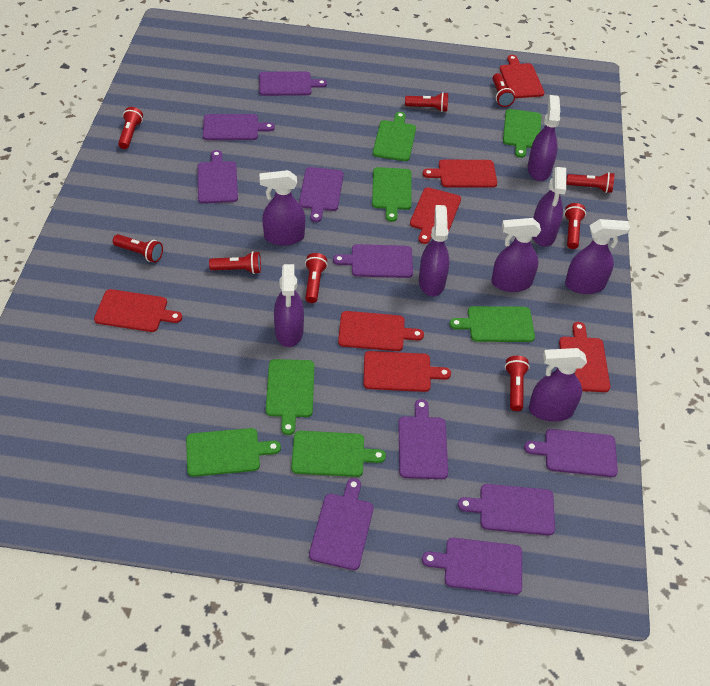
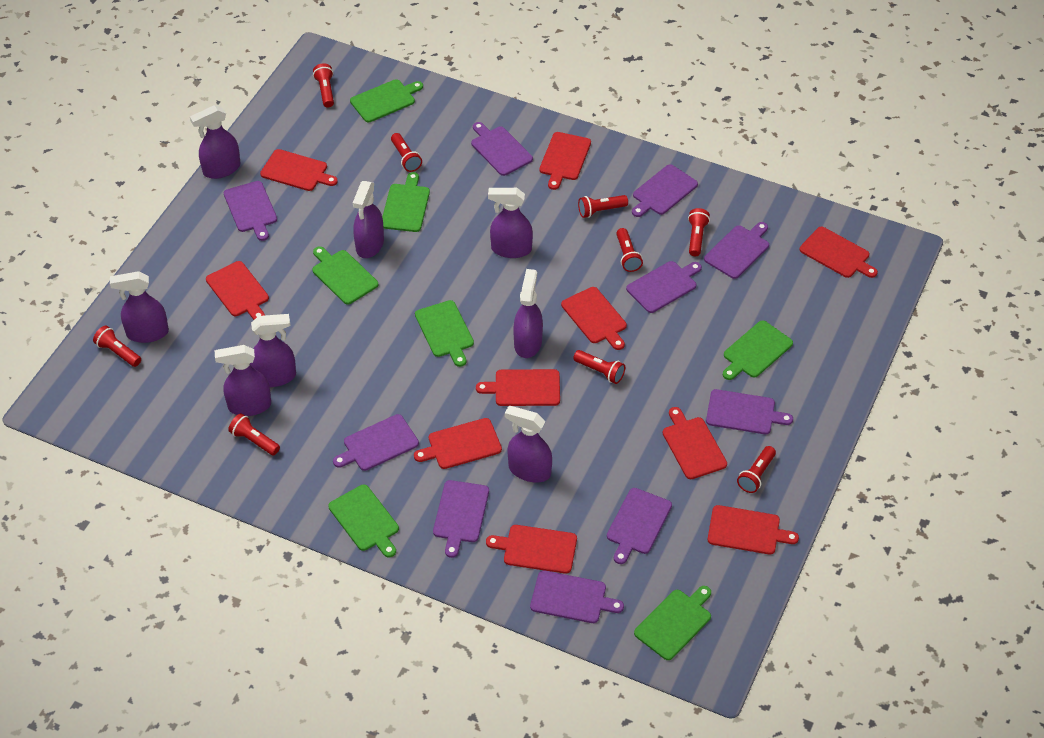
red cutting board: [94,289,182,332] [338,311,424,351] [364,351,451,392] [410,187,461,244] [423,160,497,188] [500,55,545,98] [559,322,610,392] = 7 -> [206,261,269,320] [260,149,338,191] [414,418,502,469] [476,369,560,406] [486,525,577,574] [539,132,591,190] [561,287,627,350] [663,407,727,479] [708,505,799,554] [800,227,878,278] = 10

